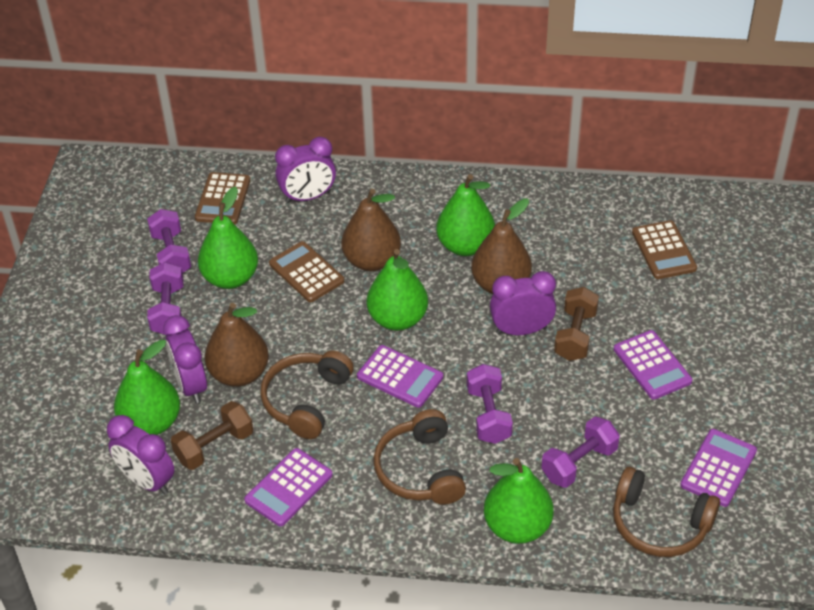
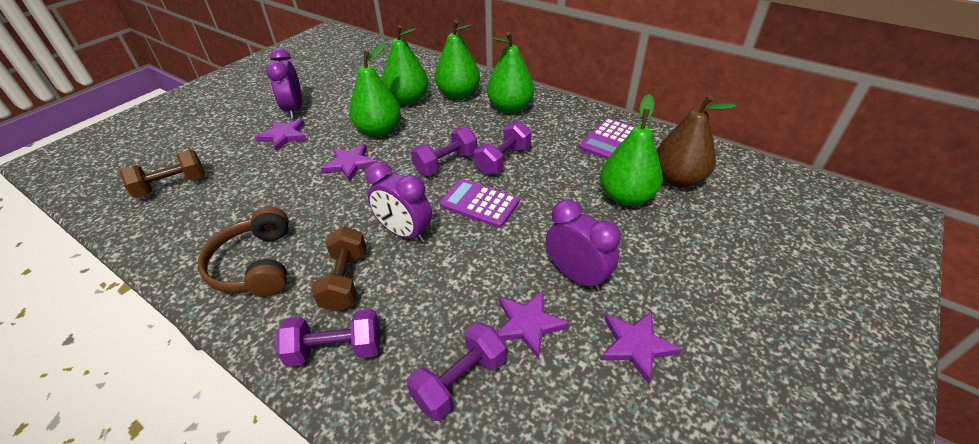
brown calculator: [195,172,250,224] [269,241,344,302] [632,220,697,279] = 3 -> none = 0
brown headphones: [260,351,354,439] [373,409,466,505] [613,467,720,557] = 3 -> [198,207,289,296] = 1
brown pear: [205,303,269,387] [342,189,401,271] [471,198,532,294] = 3 -> [657,95,736,188] = 1
purple calculator: [244,448,333,527] [357,345,443,408] [614,330,692,400] [680,429,757,507] = 4 -> [440,179,519,228] [579,118,634,159] = 2
purple clock: [107,415,175,495] [163,315,207,403] [275,137,336,203] [490,271,556,335] = 4 -> [266,48,302,119] [366,162,432,243] [546,200,621,292] = 3
purple star: none = 0 -> [255,119,307,152] [321,144,377,182] [497,291,569,359] [601,311,682,384] = 4

